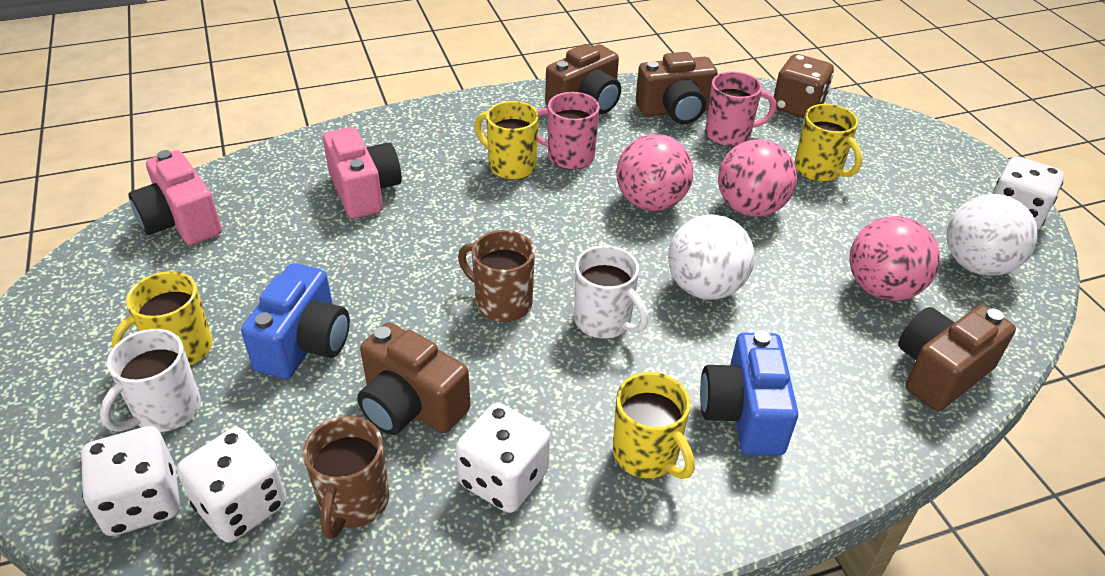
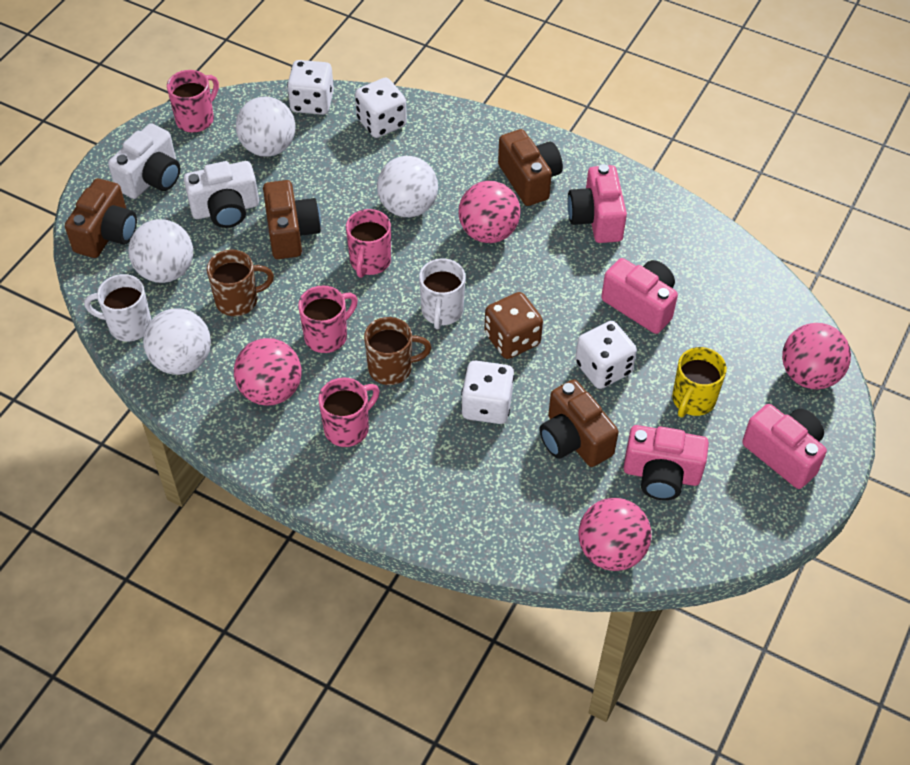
blue camera: [241,263,350,379] [700,330,798,456] = 2 -> none = 0
pink ball: [616,134,693,211] [718,139,797,217] [849,216,940,301] = 3 -> [234,338,302,406] [459,181,520,243] [578,498,652,571] [782,323,851,389] = 4
pink camera: [128,150,222,245] [323,127,402,219] = 2 -> [567,164,627,243] [601,258,678,334] [624,425,709,500] [742,404,827,489] = 4
pink mug: [537,92,600,169] [705,71,776,146] = 2 -> [167,70,219,133] [298,285,358,353] [318,378,380,447] [346,209,391,278] = 4
white ball: [668,214,755,300] [947,194,1038,276] = 2 -> [128,219,193,283] [143,308,211,375] [236,96,295,157] [377,156,438,217] = 4
white camera: none = 0 -> [108,123,180,199] [184,161,259,228] = 2
yellow mug: [111,271,213,366] [475,101,539,180] [613,372,695,479] [794,104,862,182] = 4 -> [672,347,727,417] = 1

